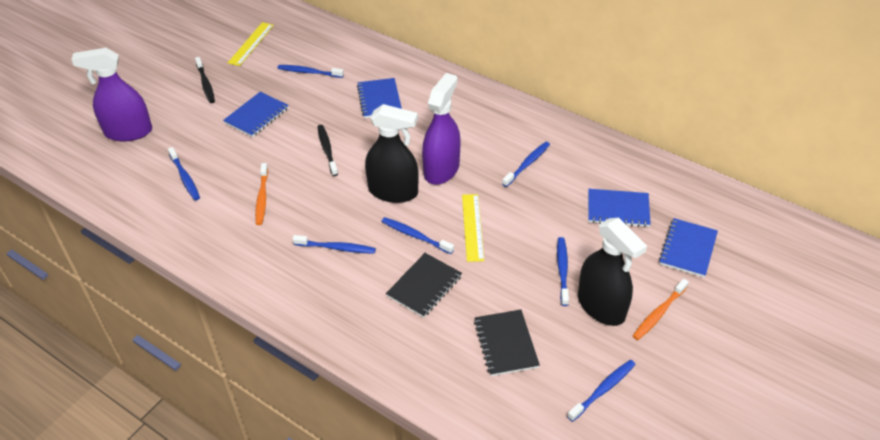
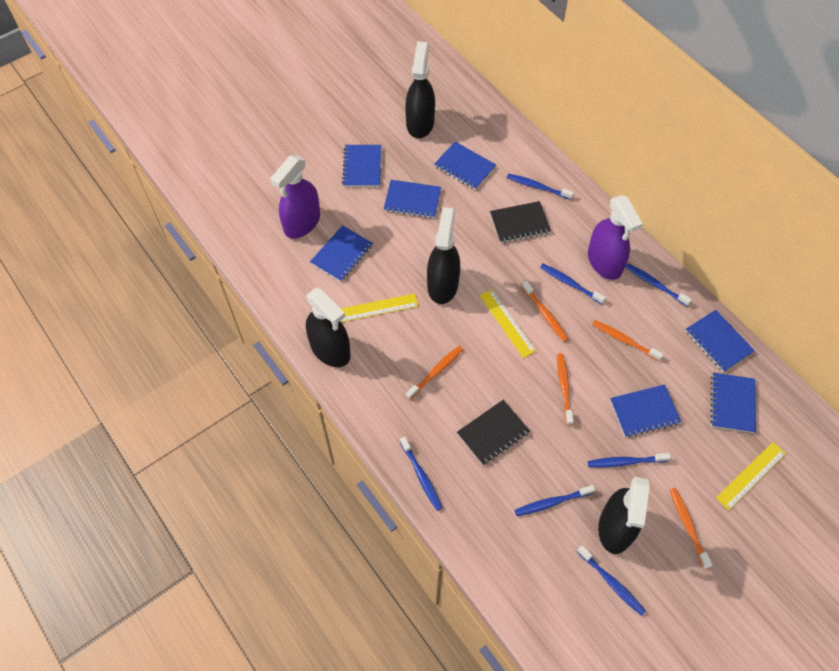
black spray bottle: [365,104,419,203] [578,218,647,326] = 2 -> [306,288,351,367] [405,41,435,138] [427,207,460,304] [598,477,650,554] = 4
black toothbrush: [195,57,215,103] [317,125,338,176] = 2 -> none = 0
blue notebook: [223,92,289,137] [357,78,402,118] [588,189,651,227] [659,218,718,277] = 4 -> [310,225,373,282] [342,145,381,187] [384,180,441,219] [434,142,496,190] [610,384,681,437] [685,310,755,372] [710,373,756,433] = 7
orange toothbrush: [255,163,268,225] [633,279,689,340] = 2 -> [406,346,463,400] [522,281,568,342] [557,353,574,425] [592,320,663,361] [670,488,713,569] = 5
yellow ruler: [228,22,274,66] [462,194,484,262] = 2 -> [340,294,418,322] [479,289,536,358] [716,442,786,510] = 3

